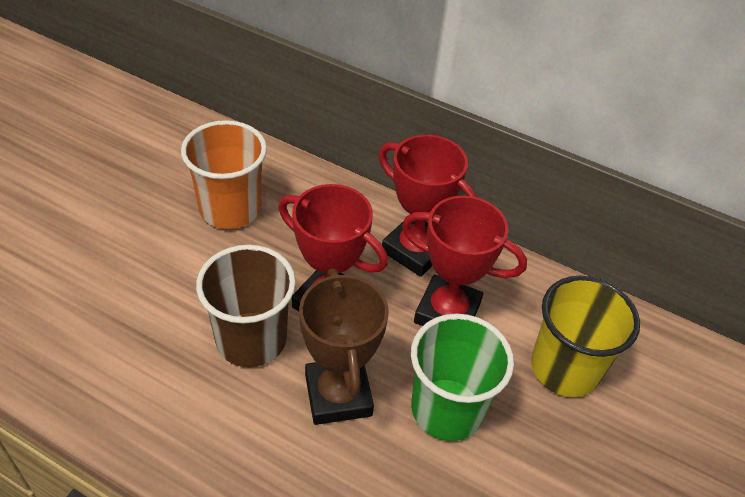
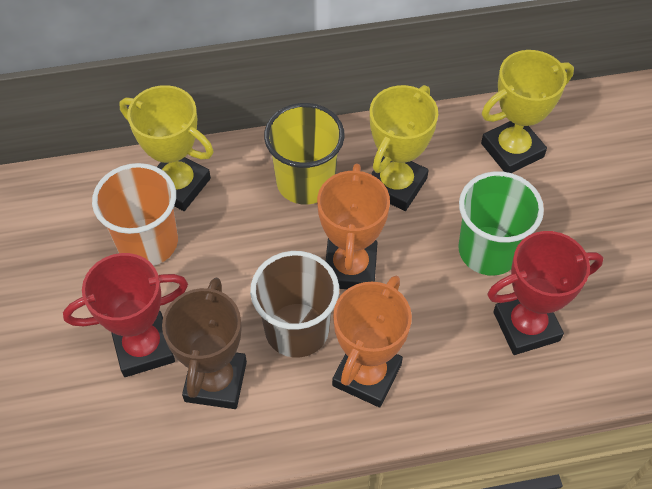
orange trophy: none = 0 -> [317,164,390,289] [332,276,412,407] = 2
red trophy: [278,184,388,311] [378,135,477,277] [402,195,527,326] = 3 -> [63,253,188,377] [487,231,603,355] = 2
yellow trophy: none = 0 -> [119,85,214,211] [370,85,438,211] [481,50,574,173] = 3

